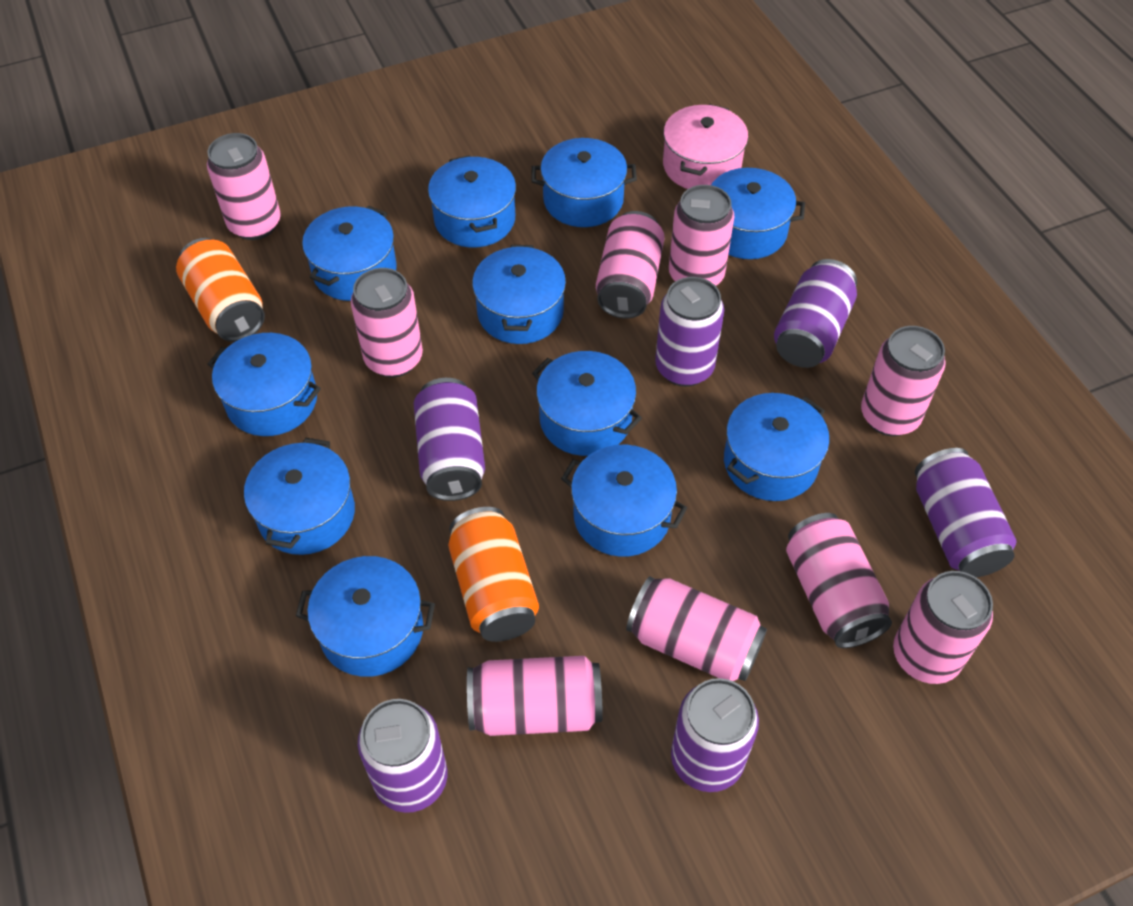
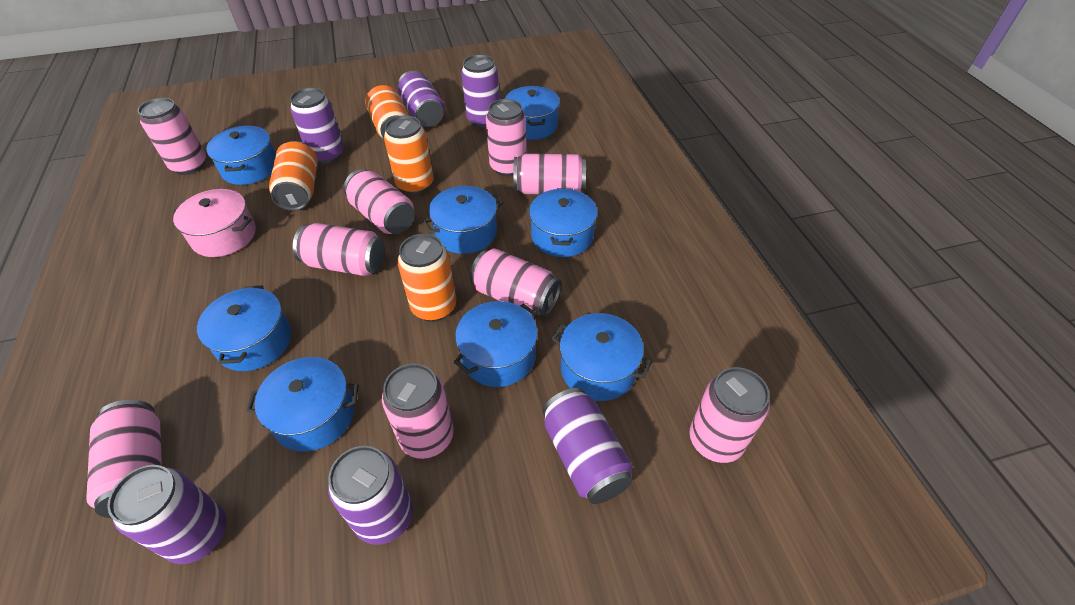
blue pot: [208,333,321,436] [244,438,355,555] [296,556,435,677] [302,206,397,301] [428,155,516,247] [472,245,566,344] [531,138,637,227] [532,351,642,456] [561,445,687,557] [711,168,805,259] [724,393,830,501] = 11 -> [197,285,291,371] [206,126,276,185] [246,357,359,452] [423,186,503,254] [453,301,538,387] [505,86,560,140] [529,188,598,257] [552,313,652,401] = 8
orange can: [176,238,265,342] [448,507,539,642] = 2 -> [269,141,318,211] [365,85,409,139] [384,115,433,195] [397,234,457,322] = 4

